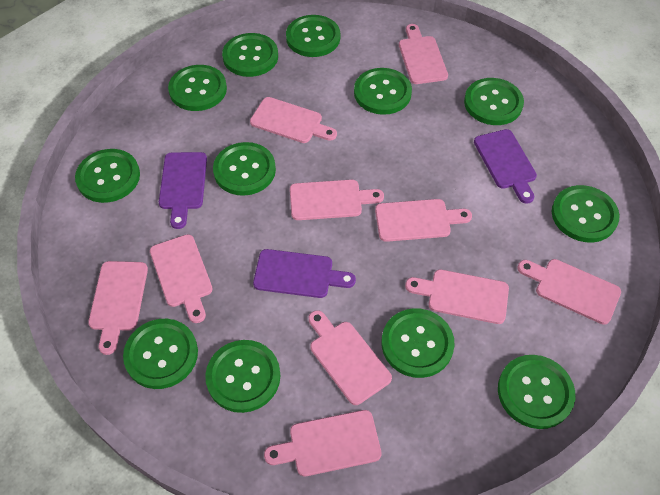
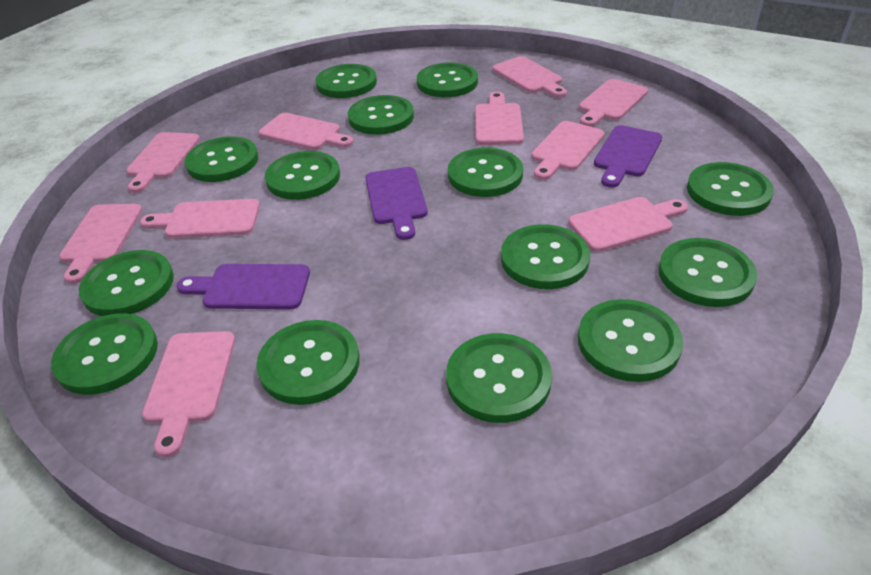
green button: [75,149,140,203] [123,319,198,389] [168,65,227,111] [205,340,281,413] [213,142,276,196] [222,33,278,77] [286,15,340,57] [354,68,412,115] [382,308,455,378] [464,78,524,125] [498,355,575,429] [552,185,620,242] = 12 -> [51,313,158,395] [79,250,174,316] [185,136,258,182] [257,320,360,405] [265,151,340,200] [316,64,377,98] [348,95,414,135] [417,62,478,97] [446,333,552,423] [448,148,523,197] [501,224,590,289] [578,299,683,382] [658,238,757,307] [687,162,774,216] = 14

